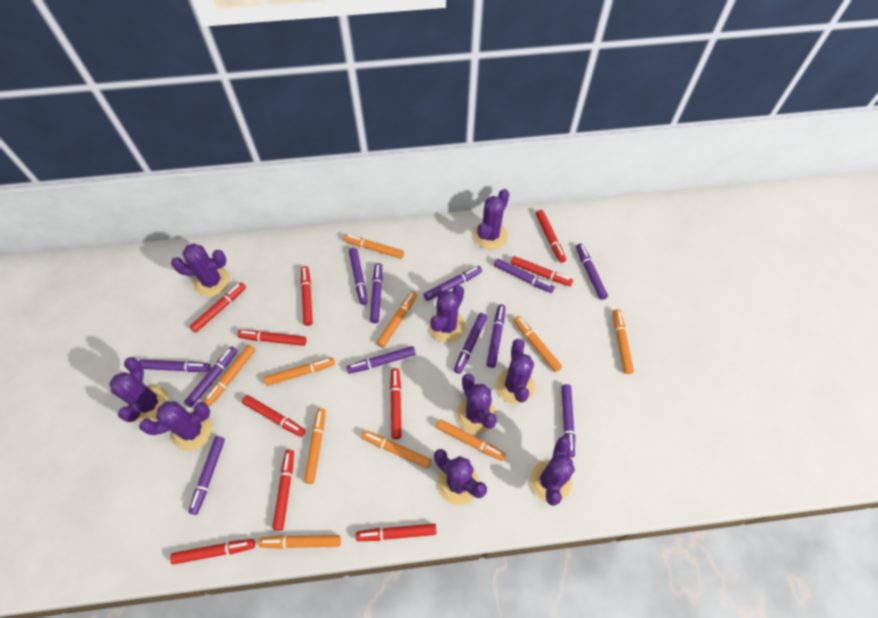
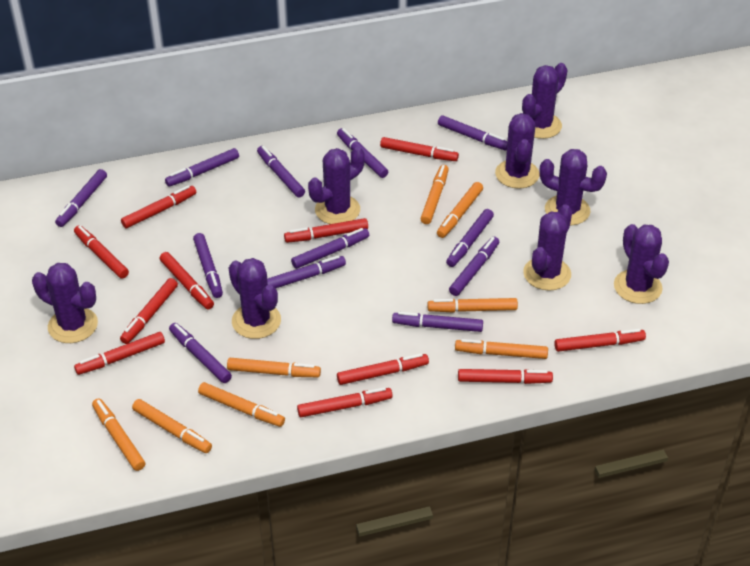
orange marker: [204,345,256,406] [258,535,341,549] [264,357,335,386] [304,408,326,484] [344,234,404,259] [361,430,432,469] [377,291,417,348] [436,419,506,461] [514,316,562,372] [613,309,634,374] = 10 -> [92,398,145,471] [132,399,212,453] [198,382,285,427] [227,358,321,377] [420,165,449,224] [428,298,518,312] [437,182,483,238] [455,339,548,359] = 8
purple cactus: [109,357,169,422] [139,401,212,451] [171,244,230,297] [429,286,466,343] [434,449,487,505] [457,374,497,434] [473,189,509,249] [496,339,535,404] [530,436,575,506] = 9 -> [32,263,98,343] [229,258,281,339] [308,147,365,224] [495,113,539,189] [522,63,568,139] [523,204,572,291] [539,149,607,225] [614,224,669,304] = 8
red marker: [170,539,255,564] [189,282,246,333] [237,330,306,346] [242,395,305,437] [273,450,294,530] [301,266,313,326] [356,524,436,541] [390,368,401,439] [511,256,573,286] [536,210,566,263] = 10 -> [74,225,129,279] [74,332,165,375] [120,278,178,344] [121,185,196,228] [160,252,214,309] [284,218,368,243] [297,387,392,417] [337,353,429,385] [380,137,459,161] [458,369,553,384] [554,329,646,352] = 11

